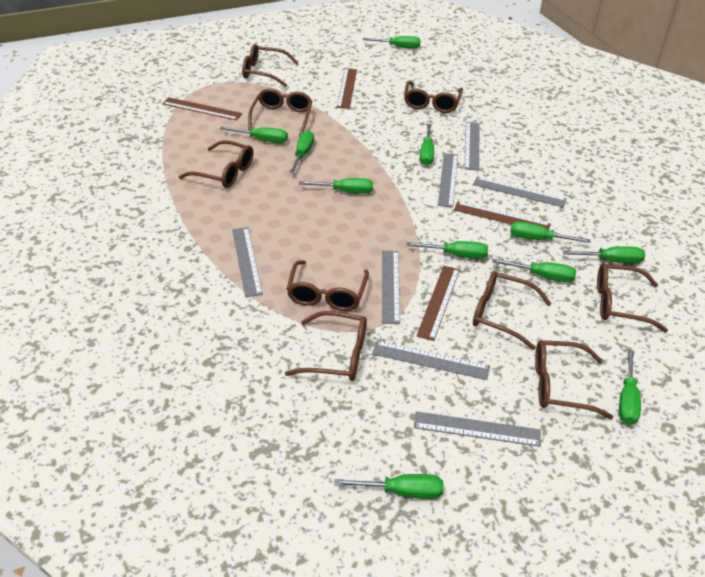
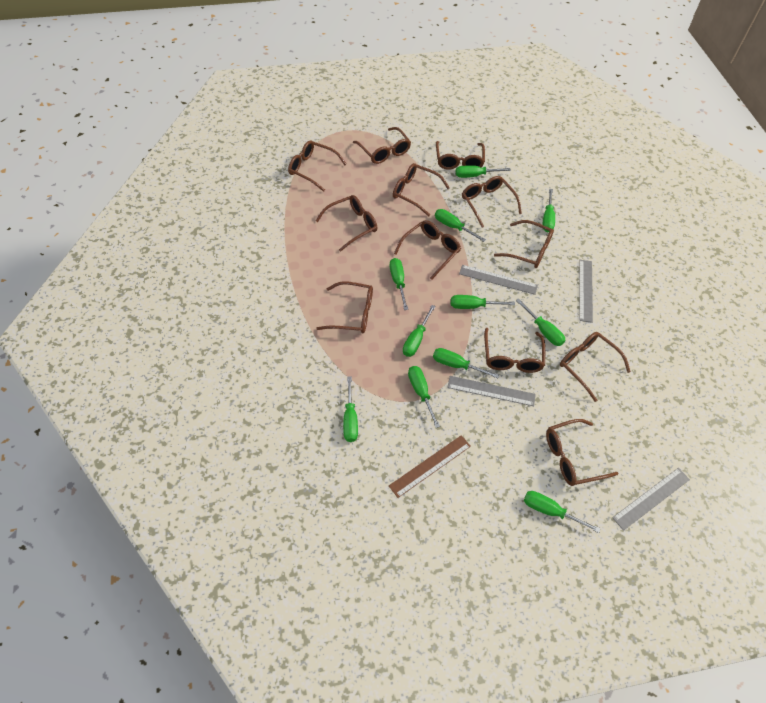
brown glasses: [179,140,253,188] [242,44,298,87] [248,88,313,136] [285,311,367,381] [287,260,369,311] [404,81,463,113] [473,271,551,350] [535,340,613,419] [597,263,668,332] = 9 -> [288,140,346,192] [316,195,377,252] [316,281,373,333] [353,127,411,164] [393,163,450,216] [394,220,461,280] [436,141,485,170] [462,176,522,228] [484,328,545,373] [494,220,554,268] [546,419,619,486] [560,332,631,402] = 12
brown ruler: [162,97,242,120] [337,68,357,109] [416,266,460,341] [454,201,551,230] = 4 -> [389,435,471,498] = 1
grey ruler: [232,227,263,297] [372,341,490,380] [382,250,400,324] [414,411,541,447] [438,153,458,208] [464,122,480,171] [473,176,567,208] = 7 -> [447,376,536,406] [459,265,538,295] [579,260,593,323] [612,468,690,531] = 4

